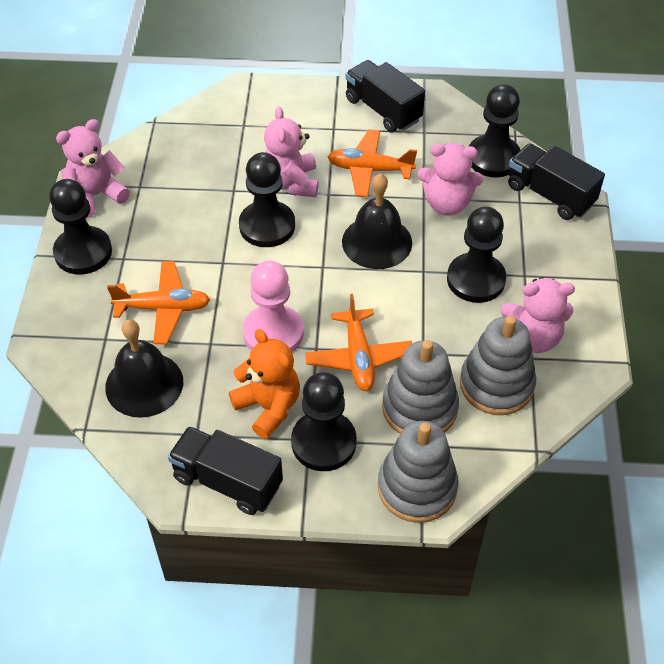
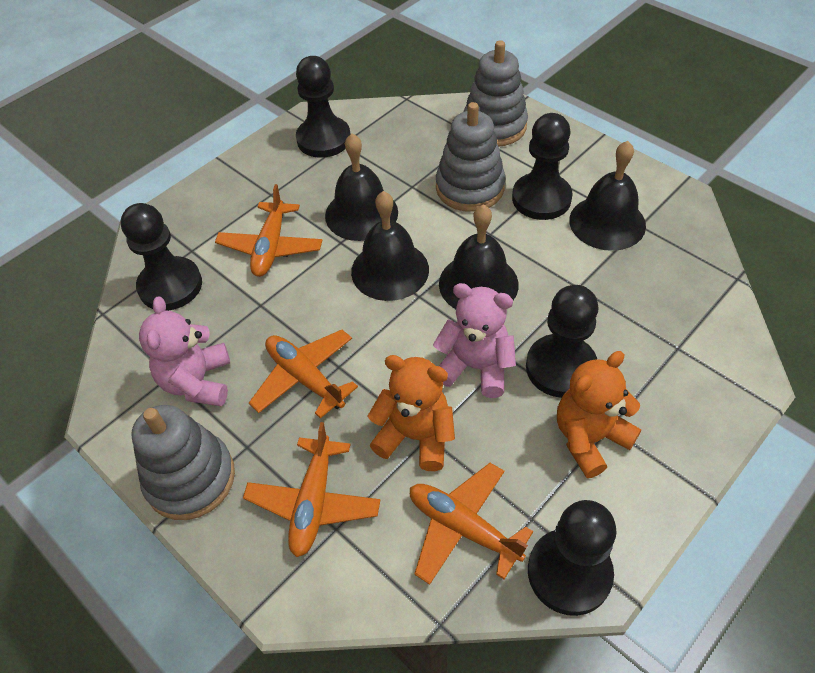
black bell: [105,319,183,418] [342,173,412,269] = 2 -> [325,134,398,241] [351,191,429,301] [439,205,519,309] [569,141,646,251] = 4
black truck: [168,426,283,515] [345,60,425,133] [508,143,605,220] = 3 -> none = 0
orange plane: [107,261,210,344] [305,294,412,391] [327,129,417,197] = 3 -> [215,184,322,277] [243,422,380,557] [249,330,358,419] [410,463,533,585] = 4
orange teddy bear: [229,329,300,439] = 1 -> [368,355,455,471] [557,351,641,478] = 2
pink pawn: [243,261,304,352] = 1 -> none = 0
pink teddy bear: [56,119,130,218] [264,106,319,197] [417,143,483,216] [501,277,575,353] = 4 -> [139,297,230,406] [433,283,516,398] = 2

